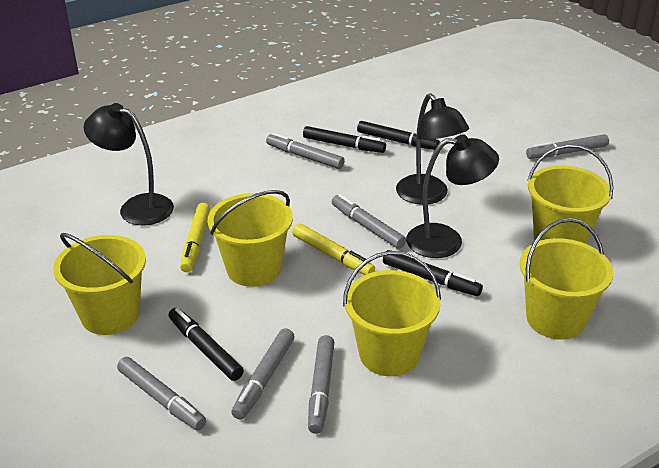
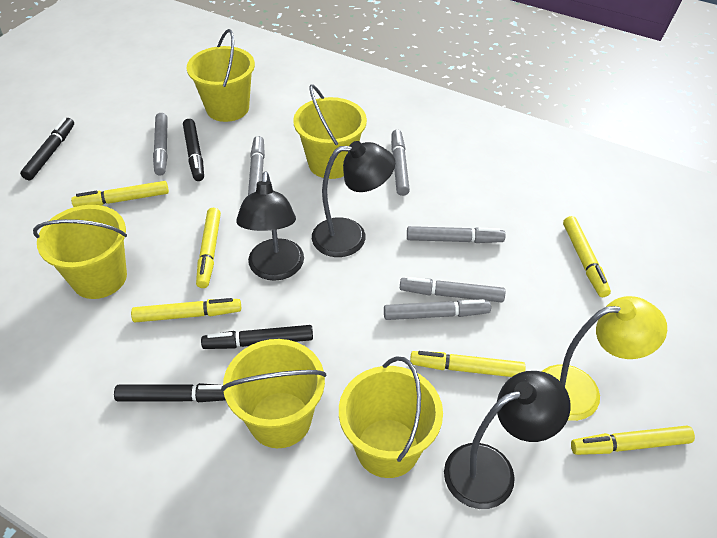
yellow lamp: none = 0 -> [541,296,667,421] = 1
yellow marker: [180,203,210,272] [292,223,375,275] = 2 -> [71,181,169,207] [131,298,241,322] [196,208,221,288] [410,351,526,377] [563,216,611,297] [571,426,695,455] = 6

